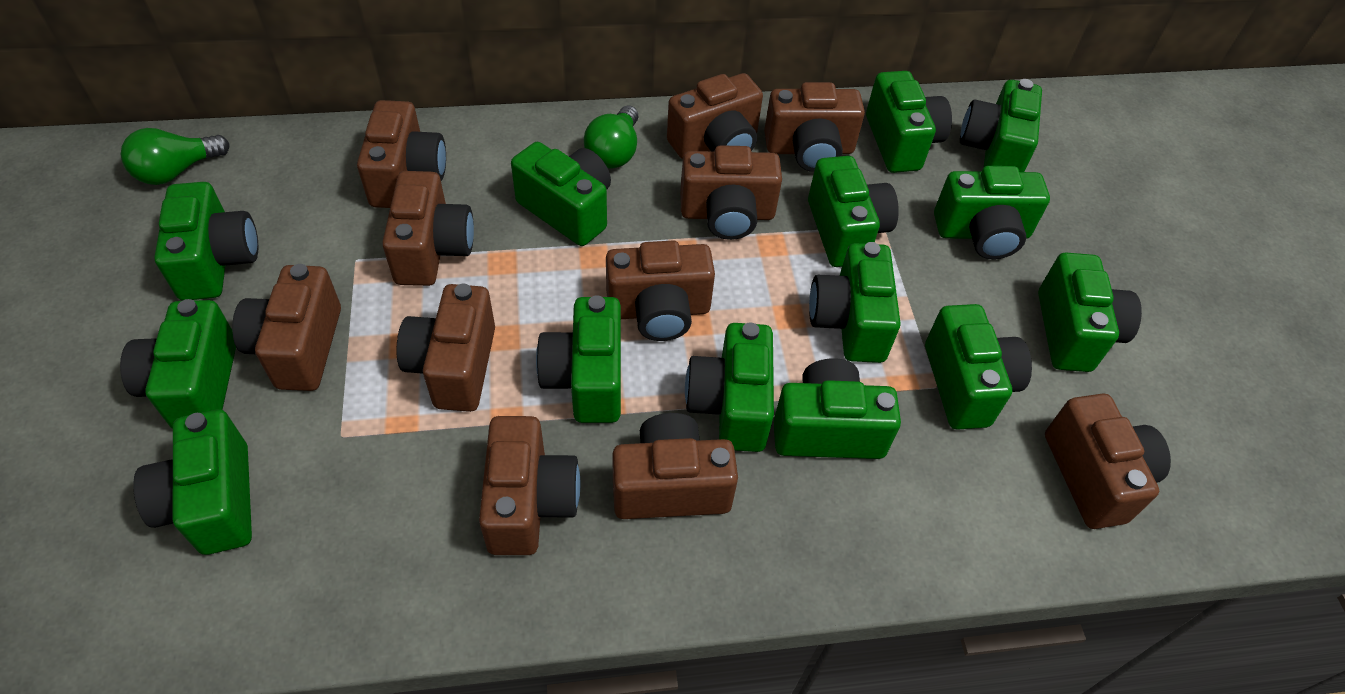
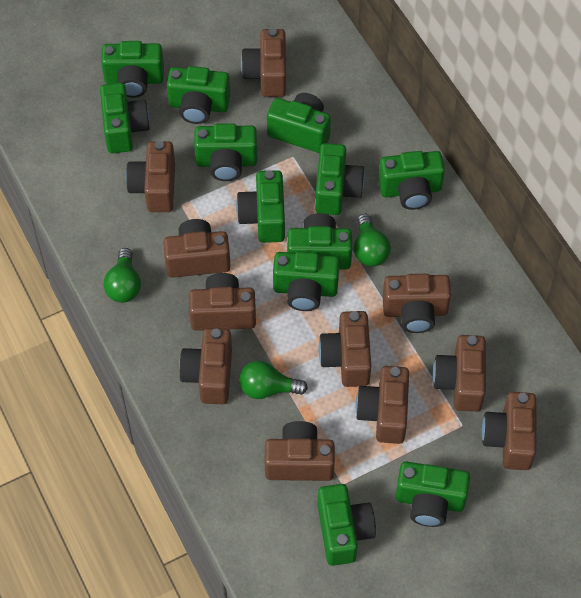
green camera: [120,299,236,429] [133,410,252,555] [154,182,258,300] [511,142,611,246] [536,295,621,423] [685,322,774,452] [774,358,901,459] [808,156,899,267] [809,242,901,363] [866,71,952,173] [925,304,1032,430] [934,166,1050,259] [960,79,1042,172] [1038,253,1142,372] = 14 -> [100,83,150,153] [101,41,164,98] [167,66,230,124] [194,123,257,181] [236,170,285,243] [267,93,331,153] [273,251,339,311] [287,213,352,269] [315,143,365,215] [318,484,376,566] [378,151,445,210] [396,461,470,527] = 12
green light bulb: [121,128,230,185] [584,106,638,169] = 2 -> [104,248,141,303] [239,360,308,399] [354,214,391,267] = 3

